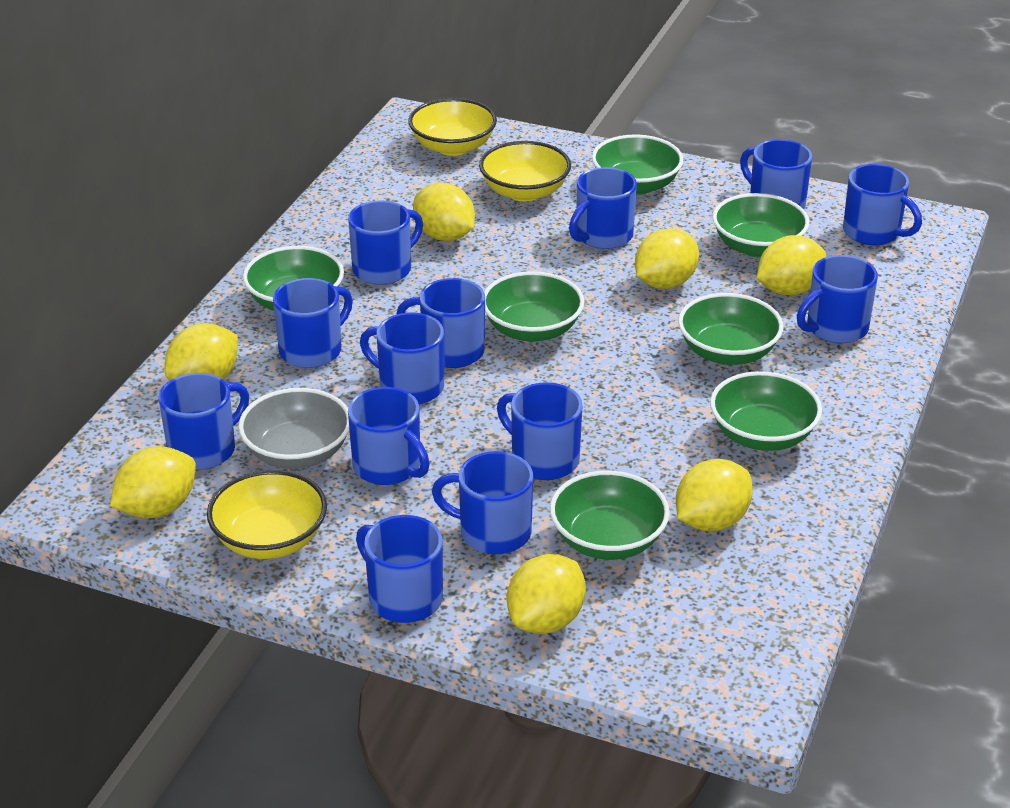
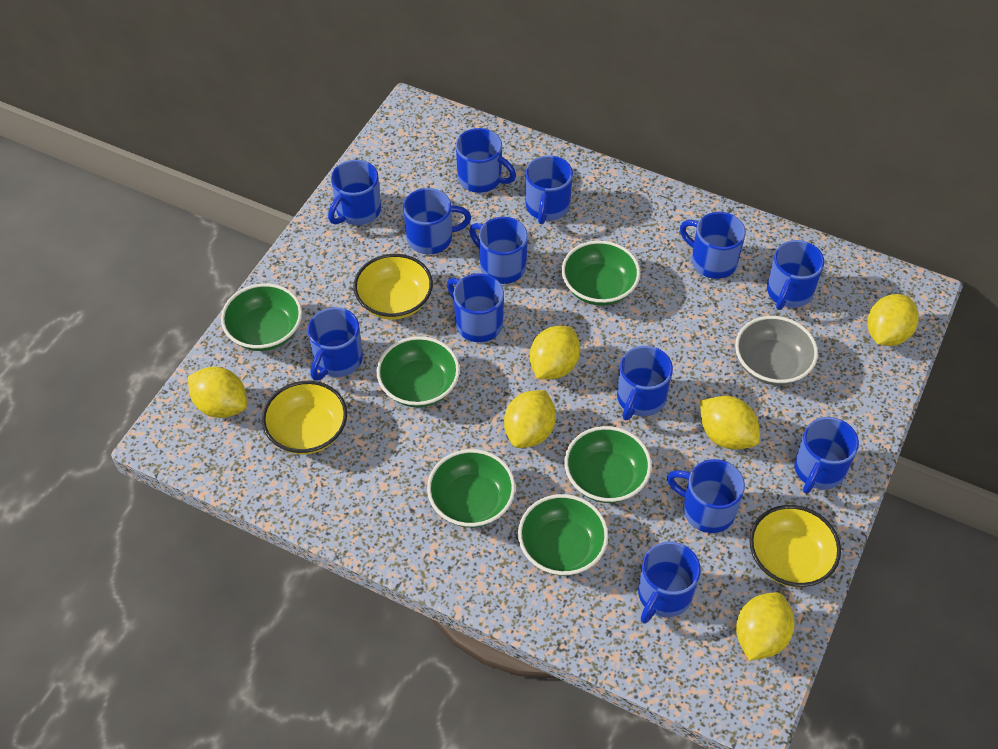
green bowl: [243,246,344,311] [484,271,584,342] [550,471,670,560] [592,134,683,195] [678,293,783,365] [710,371,822,451] [712,193,809,258] = 7 -> [221,283,302,351] [376,336,460,407] [427,449,515,528] [518,494,608,576] [562,240,640,306] [564,426,652,503] = 6
yellow lemon: [110,446,196,518] [165,323,238,380] [413,183,475,241] [507,554,586,634] [635,229,699,289] [676,459,753,531] [757,235,826,295] = 7 -> [188,367,247,418] [504,390,556,448] [530,326,580,379] [700,396,760,450] [736,592,794,661] [867,294,919,346] = 6

